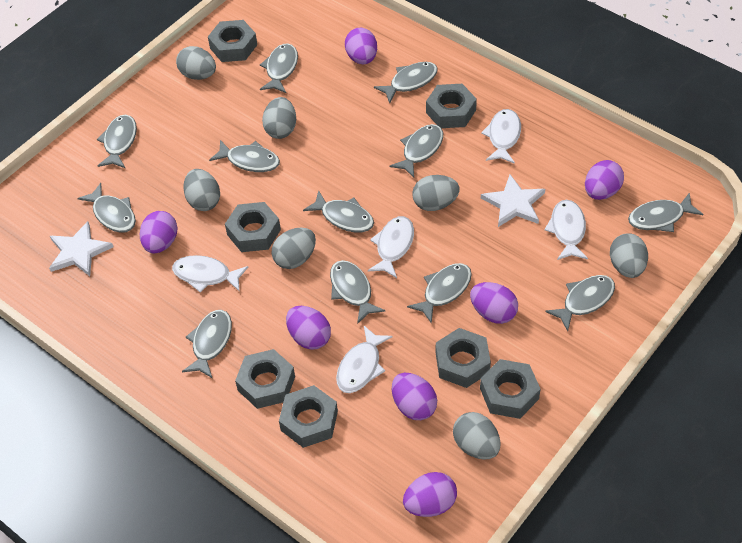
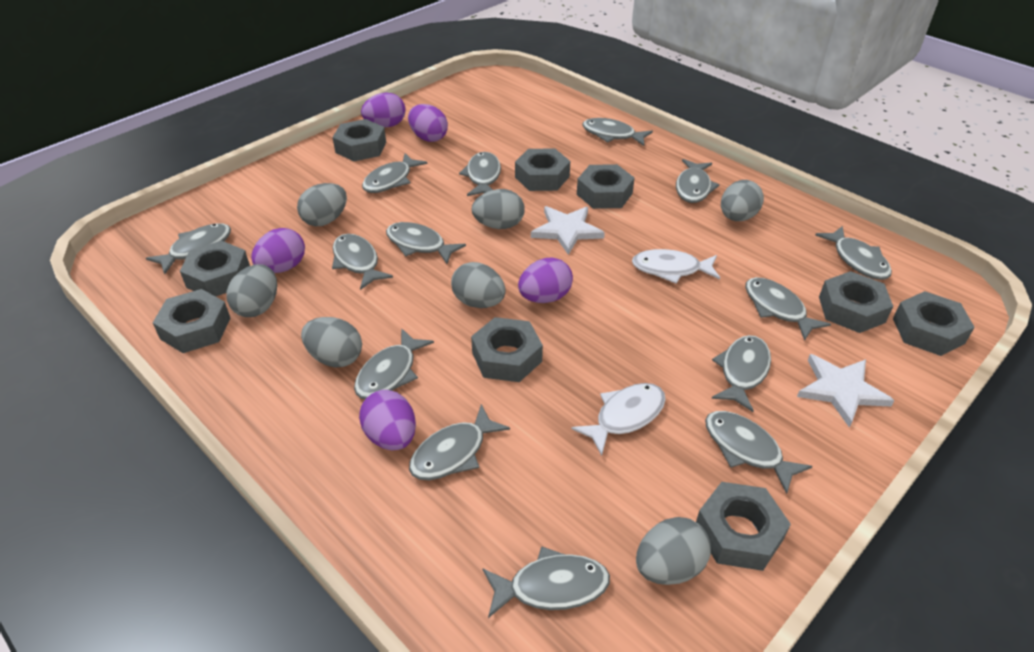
grey fish: [77,183,136,233] [97,115,137,168] [182,310,232,378] [209,140,280,172] [260,43,298,93] [303,190,374,233] [330,260,385,324] [374,62,438,103] [390,124,443,177] [407,263,472,324] [545,275,615,331] [628,193,703,232] = 12 -> [146,223,231,274] [332,234,393,290] [354,328,434,399] [362,153,427,193] [386,222,466,264] [409,404,510,480] [459,152,501,196] [483,546,610,618] [582,118,653,146] [676,159,720,203] [705,411,812,494] [712,335,771,412] [745,277,831,341] [815,226,892,280] = 14
grey nut: [208,20,257,62] [225,202,281,252] [235,349,295,409] [279,385,338,448] [426,84,477,128] [436,328,491,388] [480,359,541,419] = 7 -> [153,289,230,353] [180,241,250,297] [332,119,386,161] [471,317,543,382] [515,148,570,191] [577,164,635,209] [696,482,791,571] [819,271,893,333] [893,291,975,356] = 9
purple egg: [140,211,178,253] [286,306,331,350] [345,28,377,64] [392,373,437,420] [403,472,457,517] [470,282,518,324] [585,160,624,200] = 7 -> [251,228,305,273] [359,390,416,450] [361,93,406,127] [408,104,448,142] [518,258,573,303] = 5
white fish: [172,255,248,293] [336,326,393,393] [368,216,414,278] [481,109,521,164] [544,200,588,260] = 5 -> [571,383,666,456] [632,249,720,284] = 2

